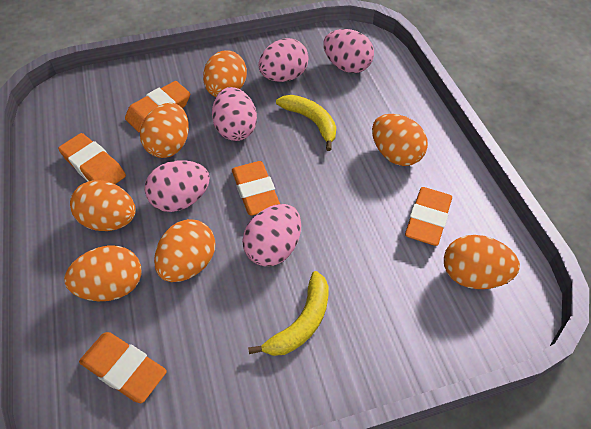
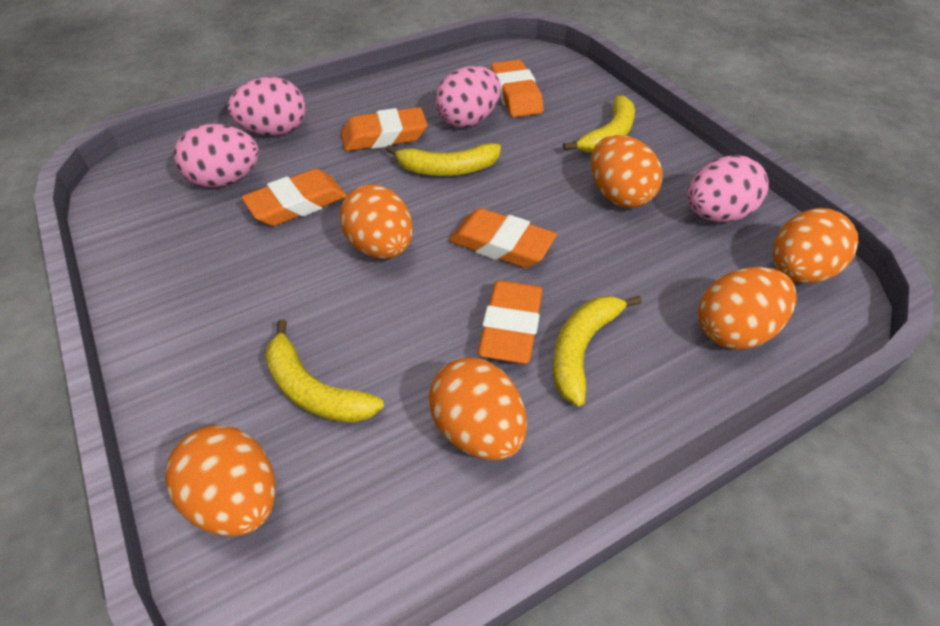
orange egg: [64,245,142,301] [70,180,136,231] [140,103,189,158] [154,219,215,282] [203,50,247,97] [372,114,428,166] [444,235,520,289] = 7 -> [165,425,275,536] [339,184,413,259] [429,357,527,460] [591,135,663,208] [699,267,797,349] [773,208,859,283] = 6
pink egg: [145,160,210,212] [212,87,257,141] [242,204,301,266] [258,38,309,82] [323,29,374,73] = 5 -> [174,124,259,187] [228,77,306,136] [435,66,501,128] [687,155,769,222] = 4
yellow banana: [248,271,328,356] [276,95,336,151] = 2 -> [265,319,384,423] [386,143,501,176] [553,296,642,406] [563,96,635,153] = 4

